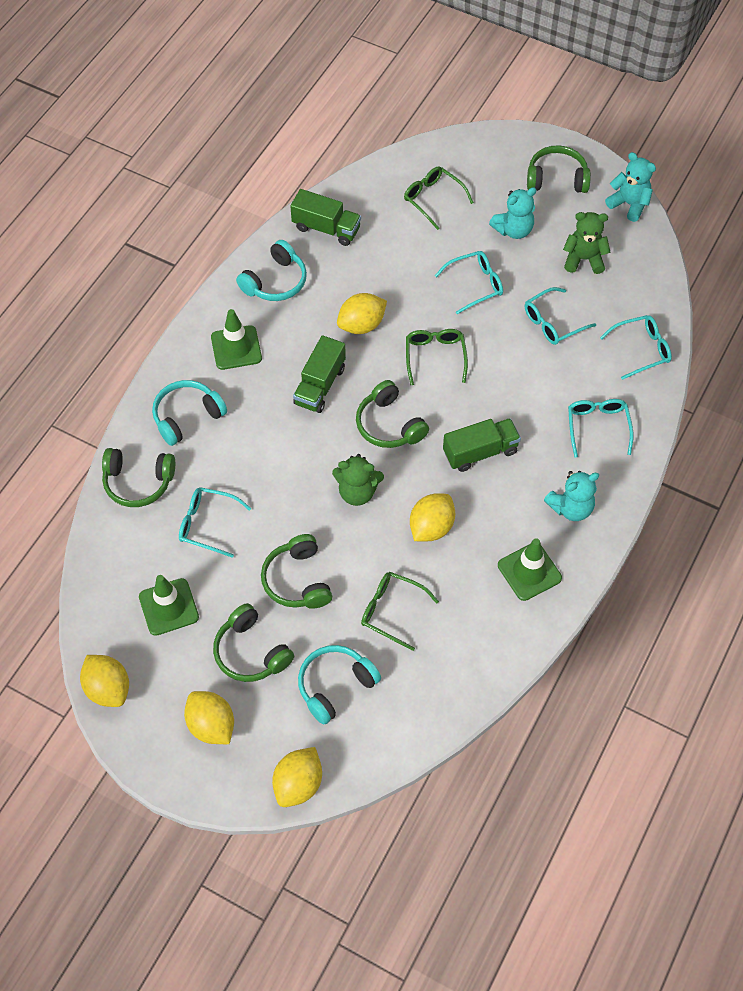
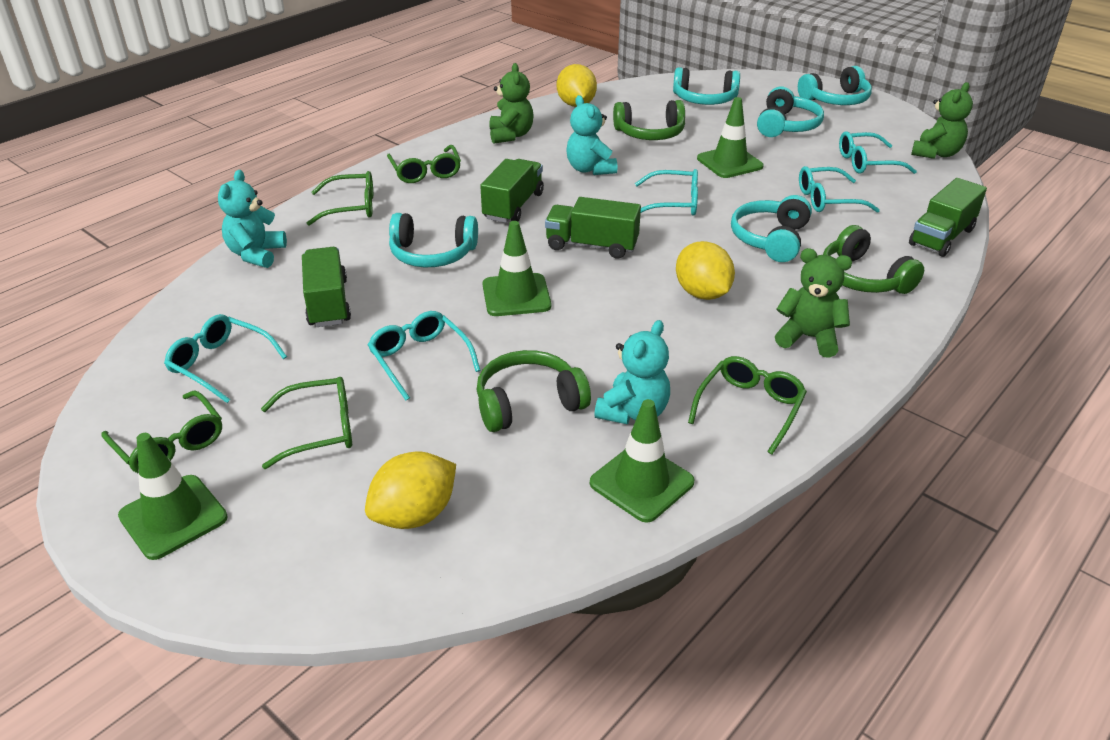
green glasses: [361,572,439,651] [404,166,474,230] [406,329,468,385] = 3 -> [101,390,222,473] [261,377,352,469] [306,171,373,226] [387,145,461,183] [688,356,807,455] = 5
green headphones: [102,448,175,507] [213,603,294,682] [261,534,332,609] [356,380,429,448] [527,145,591,193] = 5 -> [477,350,591,432] [613,100,685,140] [823,225,924,294] = 3
green teddy bear: [332,454,384,506] [563,212,611,274] = 2 -> [489,63,534,144] [775,248,852,358] [911,82,973,159] = 3
green traffic cone: [139,575,199,636] [211,309,262,370] [498,538,562,601] = 3 -> [118,433,228,560] [483,221,551,316] [590,399,694,523] [697,97,764,178] = 4
green truck: [290,189,361,246] [293,335,346,413] [443,418,521,472] = 3 -> [302,247,351,327] [480,159,544,223] [545,197,641,259] [909,178,987,257] = 4
turquoise headphones: [152,380,227,446] [236,240,307,301] [298,645,381,725] = 3 -> [389,213,478,267] [673,67,740,105] [731,195,812,262] [757,87,824,137] [798,66,872,105] = 5
yellow lemon: [80,655,129,707] [184,691,234,744] [272,747,322,807] [337,293,387,334] [410,493,455,541] = 5 -> [365,452,456,529] [557,64,597,107] [676,241,735,300] = 3

